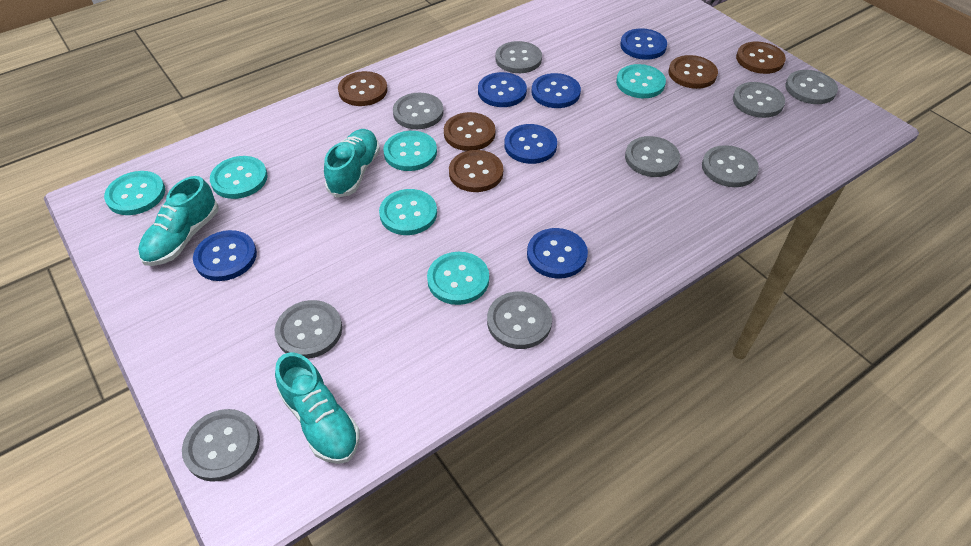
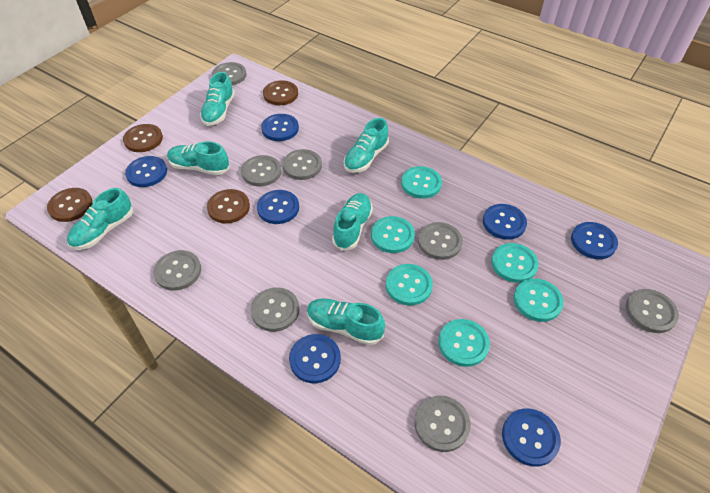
blue button: [193,230,257,281] [478,72,527,107] [504,124,557,164] [527,228,588,279] [532,73,581,108] [620,28,667,60] = 6 -> [125,156,167,187] [257,190,299,224] [261,114,299,141] [289,334,341,383] [483,204,527,240] [502,408,561,466] [571,222,618,259] = 7
brown button: [338,71,388,106] [444,112,496,151] [449,150,503,192] [668,55,718,89] [736,42,786,74] = 5 -> [47,188,93,222] [123,124,163,152] [207,189,250,224] [263,80,298,105] = 4
grey button: [182,409,260,482] [275,300,342,359] [393,93,444,129] [487,291,552,349] [495,41,542,73] [625,136,680,177] [702,145,759,187] [733,82,785,118] [785,70,838,104] = 9 -> [153,250,201,291] [212,62,247,85] [241,155,282,186] [250,288,299,332] [282,149,322,180] [414,395,471,452] [418,222,463,260] [626,289,679,333] = 8
turquoise shoe: [138,176,219,266] [275,353,360,464] [324,129,380,198] = 3 -> [67,188,133,250] [167,141,230,175] [200,72,235,126] [307,298,385,345] [332,193,373,251] [344,118,389,173] = 6

